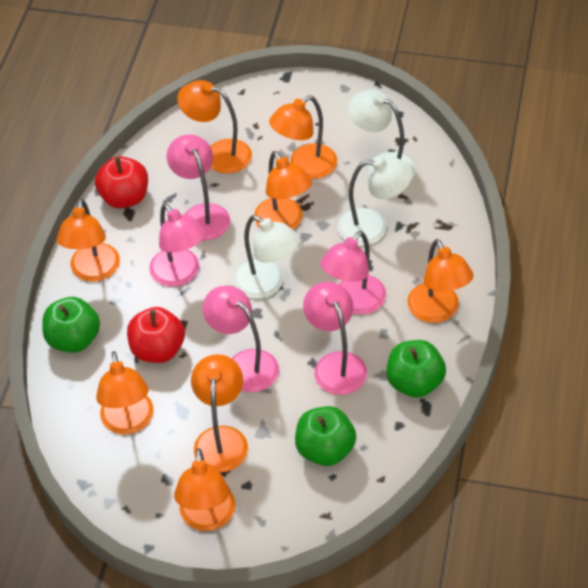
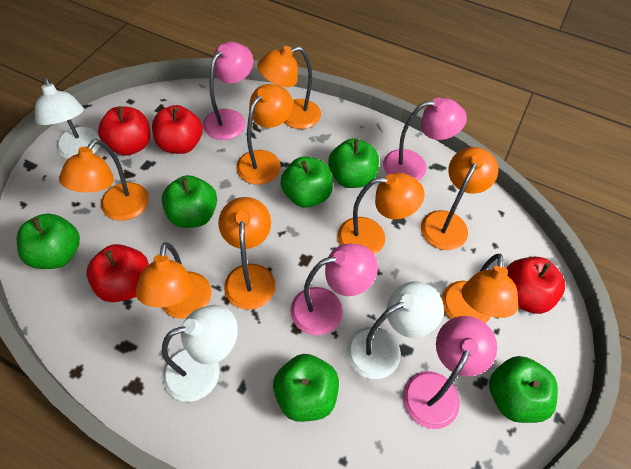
green apple: [42,297,100,353] [295,406,356,466] [386,340,446,398] = 3 -> [17,213,80,269] [162,175,217,228] [273,354,339,422] [280,156,333,208] [328,138,379,188] [489,356,558,423] = 6
pink lamp: [149,203,206,286] [167,135,230,240] [203,286,279,392] [303,282,367,395] [320,231,386,315] = 5 -> [203,42,253,140] [290,244,378,335] [383,97,467,181] [403,316,497,429] = 4
red apple: [95,156,148,209] [127,307,185,363] = 2 -> [86,244,149,302] [98,106,150,156] [152,105,203,154] [507,257,565,314] = 4

